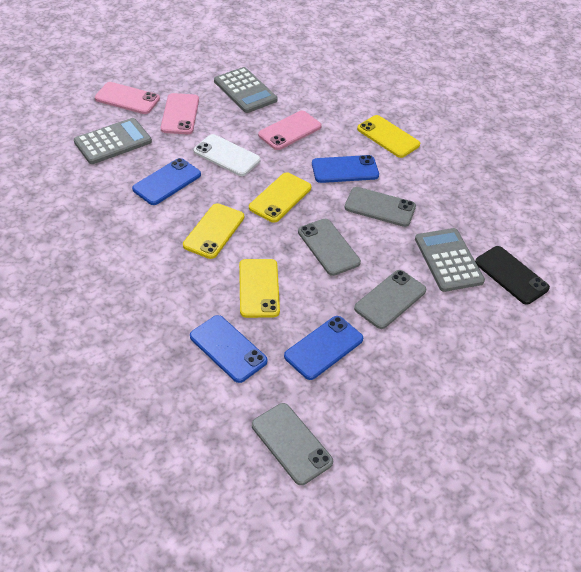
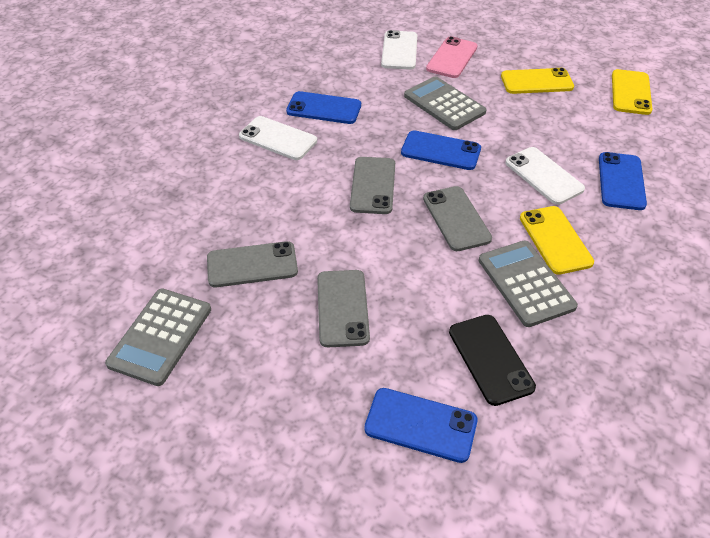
pink phone: [95,82,160,114] [161,93,199,134] [258,111,322,150] = 3 -> [426,36,477,78] = 1
white phone: [194,134,261,176] = 1 -> [239,116,317,160] [381,30,417,69] [505,147,585,205] = 3
yellow phone: [183,203,244,259] [239,259,280,318] [249,172,311,223] [357,115,420,158] = 4 -> [501,68,574,94] [520,206,594,275] [612,69,652,115] = 3

